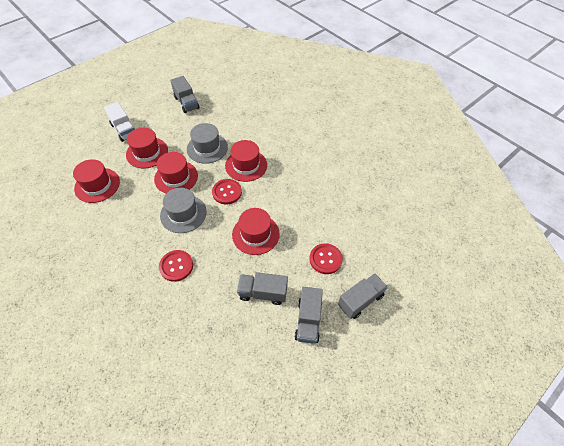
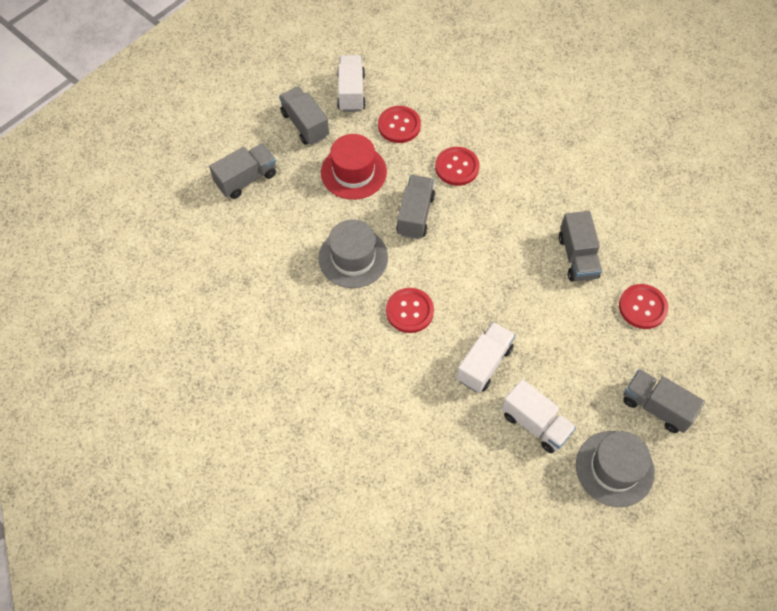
grey truck: [170,76,200,113] [237,272,288,305] [295,287,323,344] [338,273,388,319] = 4 -> [209,144,276,199] [279,86,329,145] [396,175,435,239] [559,211,602,281] [623,369,705,433] = 5
red button: [159,250,193,282] [212,179,242,205] [310,243,343,274] = 3 -> [378,106,421,143] [386,288,434,333] [435,147,480,186] [619,284,668,329] = 4
red hat: [73,159,120,203] [126,128,168,169] [154,152,198,194] [225,140,267,182] [232,208,280,255] = 5 -> [321,134,387,200] = 1
white truck: [104,102,135,142] = 1 -> [337,55,366,112] [456,322,515,393] [502,379,576,453] = 3

